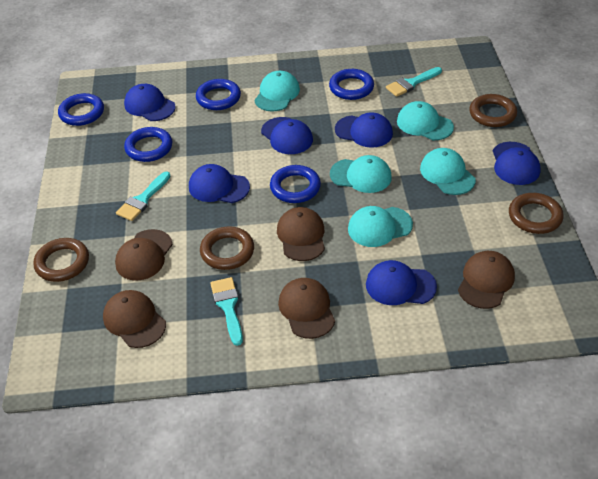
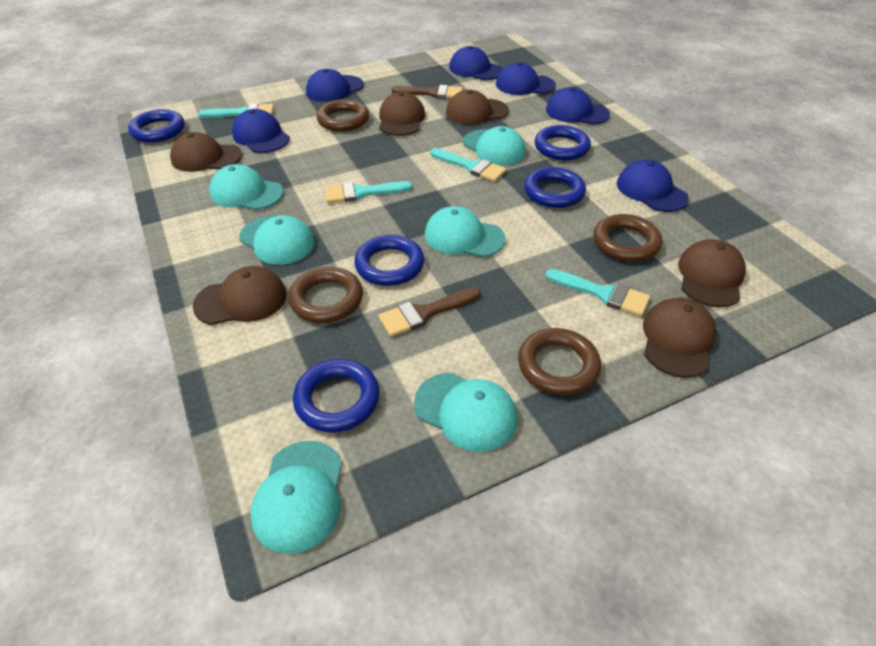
brown brush: none = 0 -> [378,288,481,337] [392,85,462,99] = 2
brown cap: [103,290,166,348] [115,229,173,281] [277,207,325,261] [278,278,335,339] [458,251,515,309] = 5 -> [170,132,242,172] [193,266,287,325] [379,92,425,136] [446,90,509,125] [643,298,717,378] [678,239,746,307] = 6
turquoise brush: [116,171,171,221] [210,277,243,346] [386,67,442,97] = 3 -> [198,103,274,118] [325,181,413,203] [430,148,506,182] [545,269,650,317] = 4
turquoise cap: [254,71,300,111] [330,155,392,193] [348,206,413,247] [397,101,454,140] [420,148,476,195] = 5 -> [209,164,284,210] [239,216,315,265] [250,441,343,554] [414,373,517,452] [425,206,506,257] [463,126,526,165] = 6

